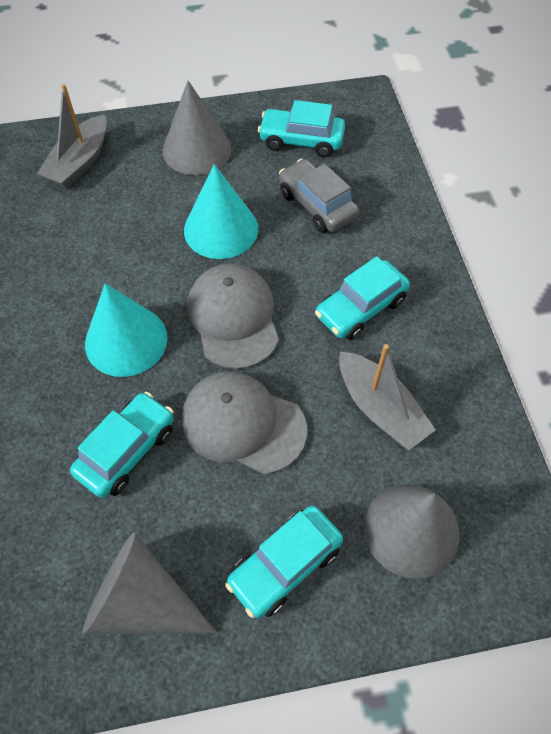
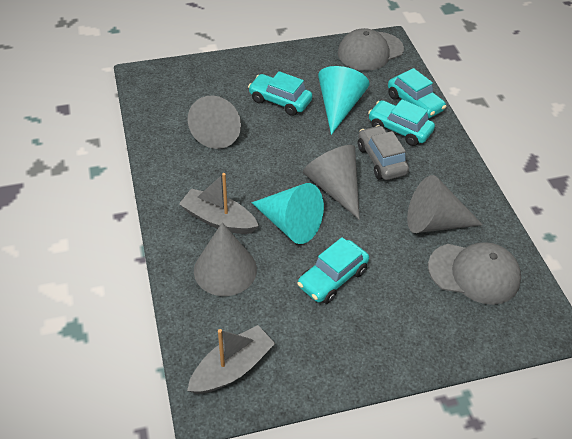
grey cone: [82,533,217,634] [163,81,232,175] [364,484,460,579] = 3 -> [188,96,241,149] [194,223,257,296] [303,145,360,220] [407,175,483,233] = 4

